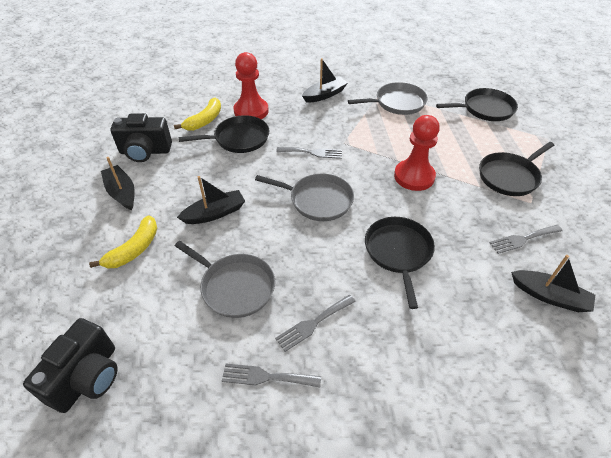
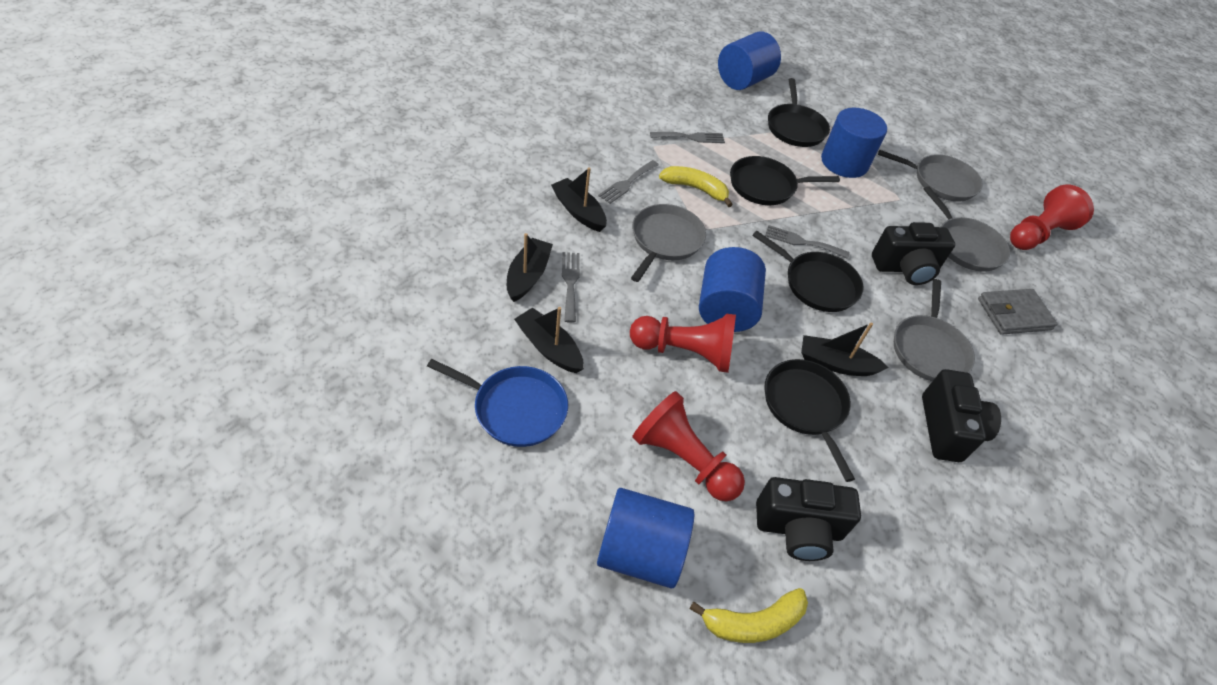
black camera: [23,318,118,413] [110,113,172,162] = 2 -> [756,477,861,561] [872,222,955,285] [922,369,1001,462] = 3
blue cylinder: none = 0 -> [597,488,694,588] [699,247,766,332] [718,31,781,90] [821,108,887,178] = 4
blue pan: none = 0 -> [427,359,568,447] = 1
grey pan: [175,241,275,318] [255,174,354,221] [348,82,428,115] = 3 -> [631,204,706,282] [878,150,983,201] [894,279,975,381] [923,186,1010,272] = 4
grey wallet: none = 0 -> [978,289,1058,335] = 1
red pawn: [233,52,268,119] [394,115,440,191] = 2 -> [630,314,736,373] [632,391,745,502] [1010,184,1094,250] = 3

